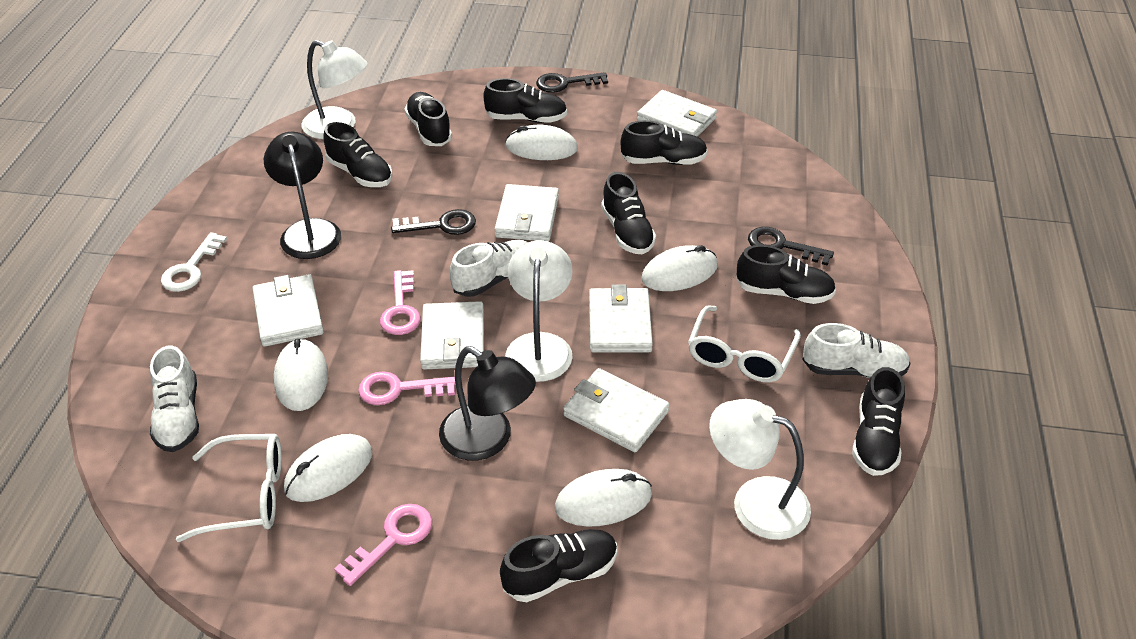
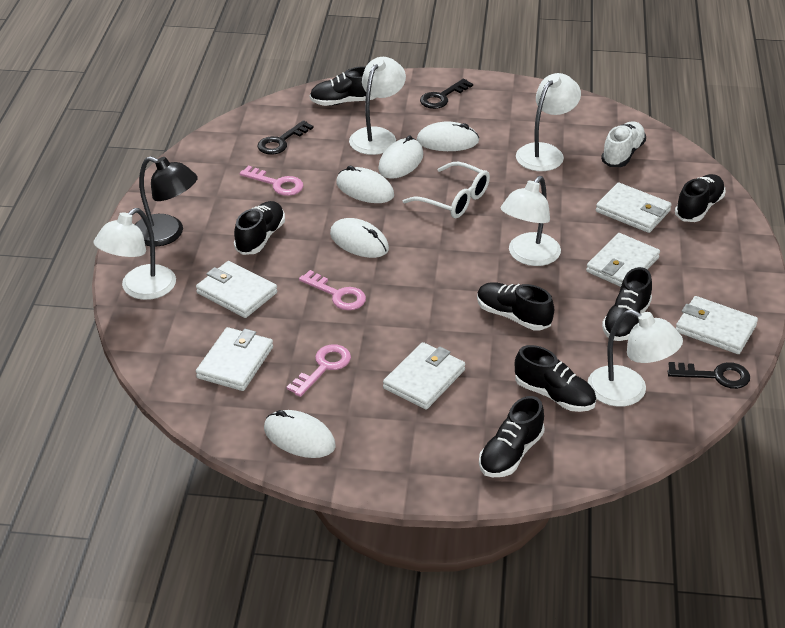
black lamp: [264,132,341,259] [439,346,536,460] = 2 -> [135,156,198,247] = 1
black shoe: [323,122,393,187] [404,92,452,146] [483,78,567,123] [500,529,617,602] [601,172,656,255] [621,120,708,165] [736,245,836,304] [852,367,905,476] = 8 -> [234,201,285,255] [310,66,376,106] [477,282,554,330] [479,396,544,477] [515,345,596,412] [602,267,652,341] [675,174,725,222] = 7
white glasses: [176,434,282,542] [688,305,801,382] = 2 -> [403,162,490,218] = 1
white key: [161,232,227,292] = 1 -> none = 0
white lamp: [301,40,368,139] [505,240,573,382] [709,399,811,540] = 3 -> [94,208,176,300] [349,57,406,155] [501,176,561,266] [516,73,581,171] [588,310,683,407] = 5
white shoe: [150,346,199,452] [450,240,528,297] [802,323,911,378] = 3 -> [601,121,646,167] = 1

